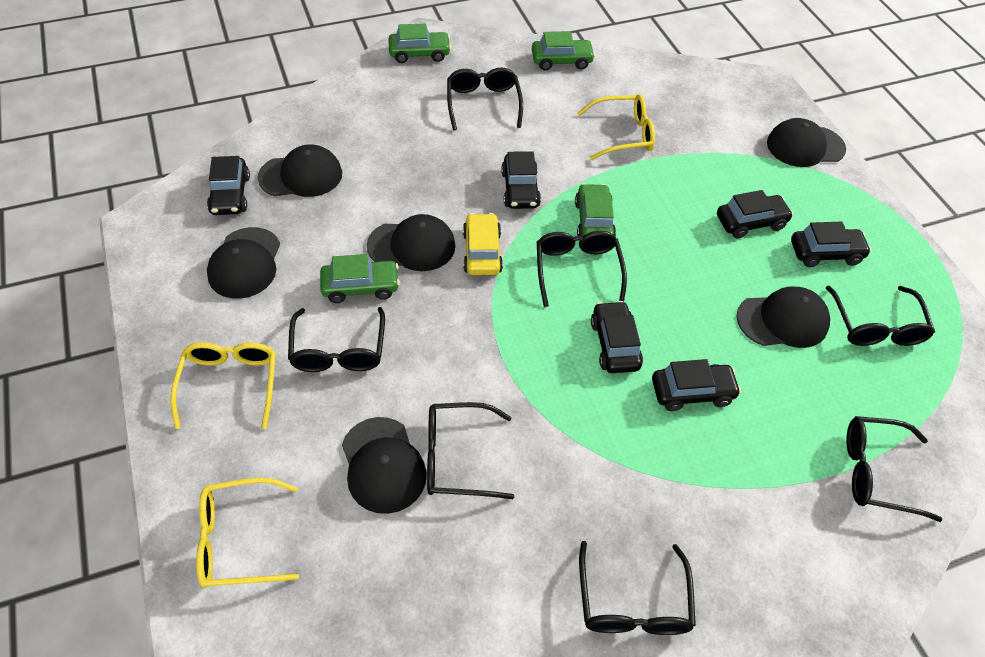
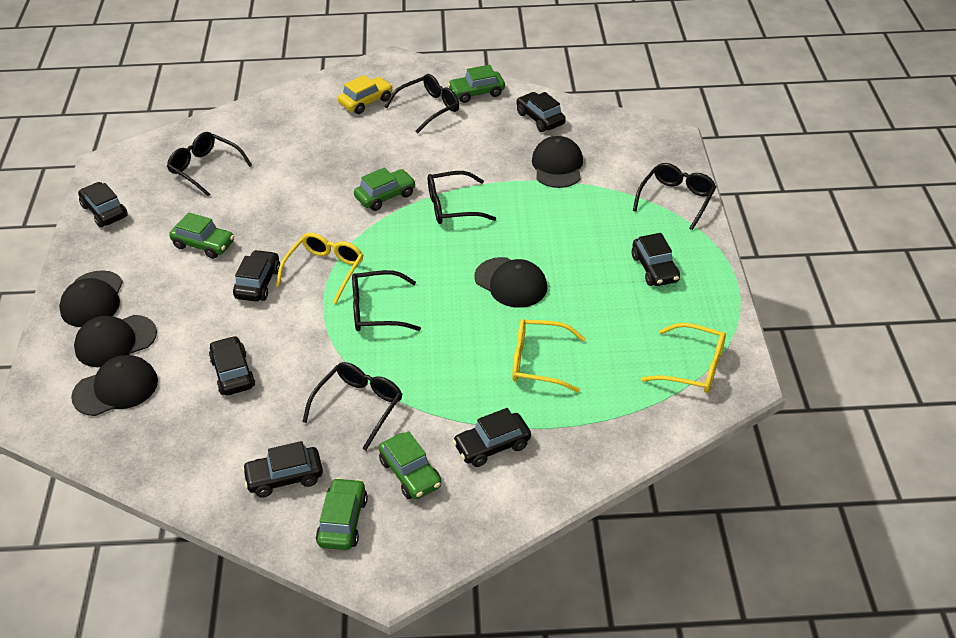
black cap: [207,227,280,299] [258,144,342,197] [342,417,427,514] [367,214,455,271] [736,287,830,348] [767,118,846,167] = 6 -> [59,270,123,327] [71,355,158,416] [74,315,157,367] [474,257,547,308] [532,136,583,188] = 5
black car: [207,156,250,215] [501,151,541,209] [591,301,643,373] [652,359,741,411] [717,190,793,239] [791,222,872,267] = 6 -> [78,182,128,227] [209,336,255,395] [233,250,280,302] [242,441,323,498] [453,408,531,467] [516,92,566,132] [632,233,680,286] = 7
black glasses: [288,307,385,372] [427,402,514,499] [447,67,523,130] [537,231,627,307] [579,541,696,635] [826,286,935,346] [846,416,942,522] = 7 -> [167,132,252,196] [302,362,402,450] [352,270,421,331] [385,74,459,133] [428,171,496,224] [633,163,716,230] = 6
green car: [320,254,400,303] [388,24,451,63] [532,31,595,70] [575,183,616,237] = 4 -> [169,212,234,259] [316,477,368,550] [354,167,416,211] [379,431,441,499] [448,65,505,103] = 5

